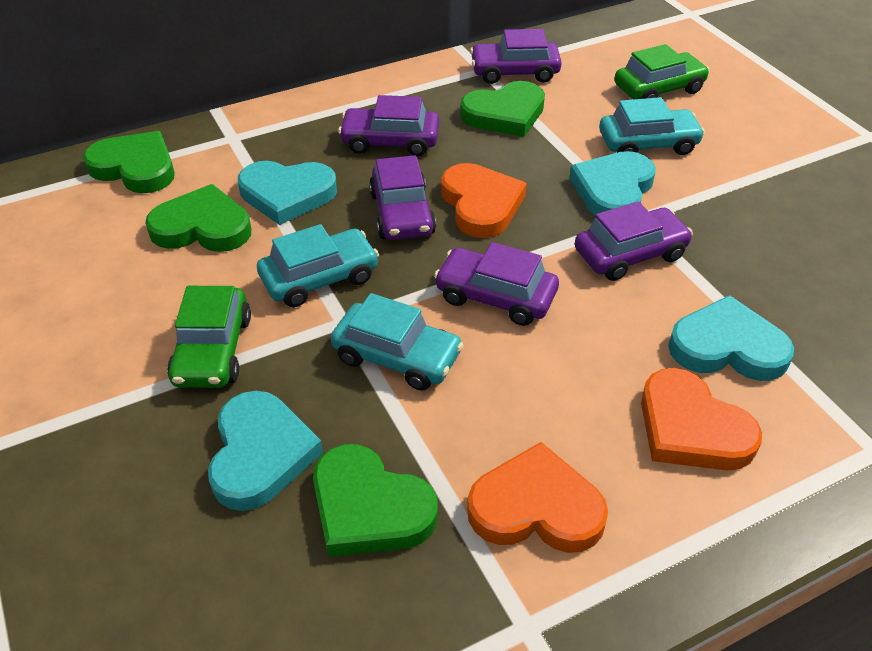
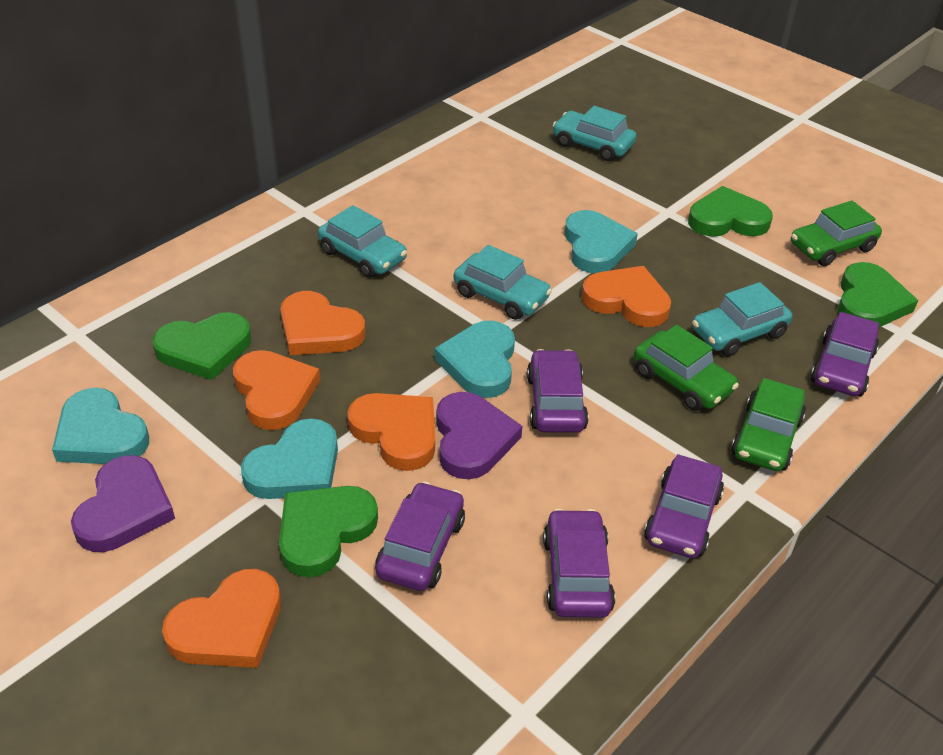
green car: [167,286,251,388] [614,44,709,99] = 2 -> [634,325,739,411] [731,378,806,471] [791,201,882,266] = 3
orange heart: [441,163,527,238] [467,442,608,553] [641,368,762,470] = 3 -> [162,569,281,668] [233,350,320,430] [280,291,366,355] [347,393,435,471] [581,266,671,327] = 5
purple heart: none = 0 -> [71,455,175,552] [436,392,522,479] = 2
turquoise car: [257,224,379,307] [331,293,464,391] [599,97,705,155] = 3 -> [318,205,407,278] [454,245,552,320] [553,106,636,161] [692,282,792,356] = 4

